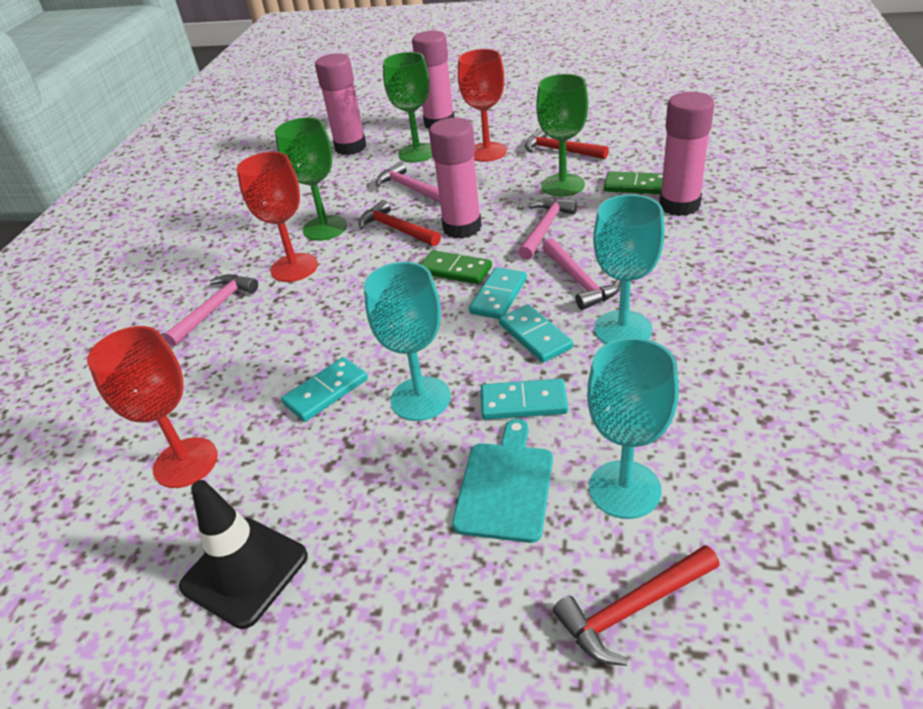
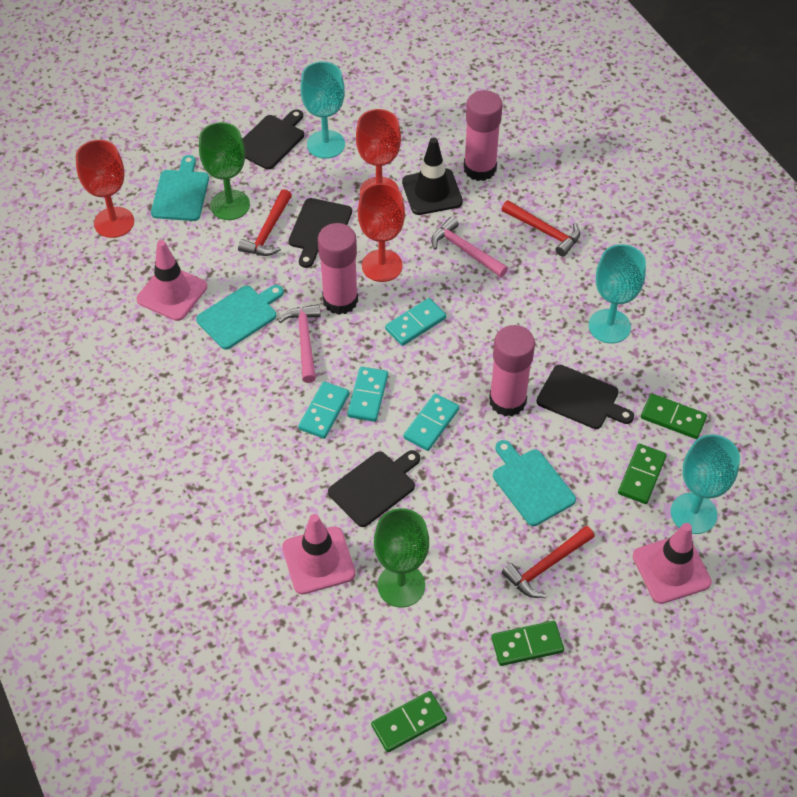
black cutting board: none = 0 -> [242,109,304,169] [289,198,352,268] [328,450,420,527] [537,365,634,429] = 4
green domino: [421,250,492,285] [604,171,663,194] = 2 -> [371,691,447,752] [491,621,564,666] [618,444,667,504] [641,394,707,439] = 4
green goblet: [275,117,347,241] [383,52,432,162] [536,74,588,197] = 3 -> [199,122,250,220] [374,508,429,608] = 2
pink glue stick: [315,53,366,155] [412,31,455,129] [429,118,482,239] [659,92,715,216] = 4 -> [318,223,358,315] [464,90,503,181] [489,325,535,416] = 3
pink hammer: [163,274,258,346] [376,162,440,203] [518,198,578,260] [542,238,621,310] = 4 -> [278,304,321,383] [431,217,508,277] = 2
pink traffic cone: none = 0 -> [136,240,207,321] [282,514,356,594] [633,523,712,604] = 3
turquoise cutting board: [452,419,553,543] = 1 -> [151,155,209,221] [196,285,284,350] [493,440,576,526] = 3

